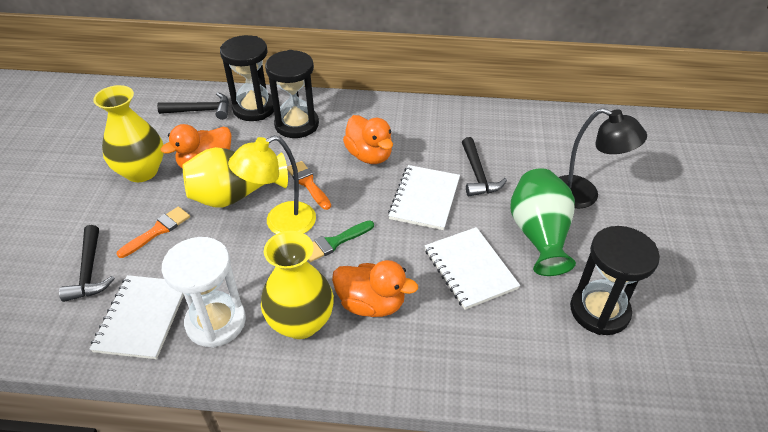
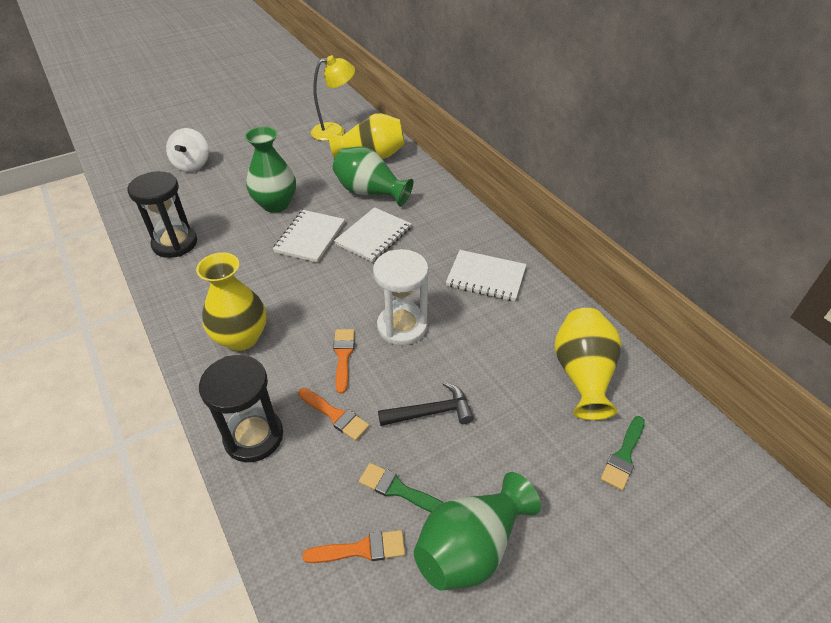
black hammer: [59,225,115,302] [157,92,229,120] [462,137,507,196] = 3 -> [378,382,474,426] = 1
black hourglass: [220,35,274,121] [265,50,319,138] [570,226,660,335] = 3 -> [127,171,197,258] [199,355,283,462] = 2
black lamp: [559,108,647,209] = 1 -> none = 0
green brush: [308,220,374,262] = 1 -> [359,463,444,512] [601,416,645,490] = 2
green vase: [511,168,576,276] = 1 -> [244,126,296,213] [333,146,413,207] [414,472,541,591] = 3
orange brush: [117,206,190,258] [287,161,331,210] = 2 -> [298,388,369,441] [303,530,405,563] [333,329,355,394] = 3
orange duck: [161,124,232,169] [332,260,418,317] [343,115,393,164] = 3 -> none = 0
white spinning top: none = 0 -> [166,128,209,172] = 1

